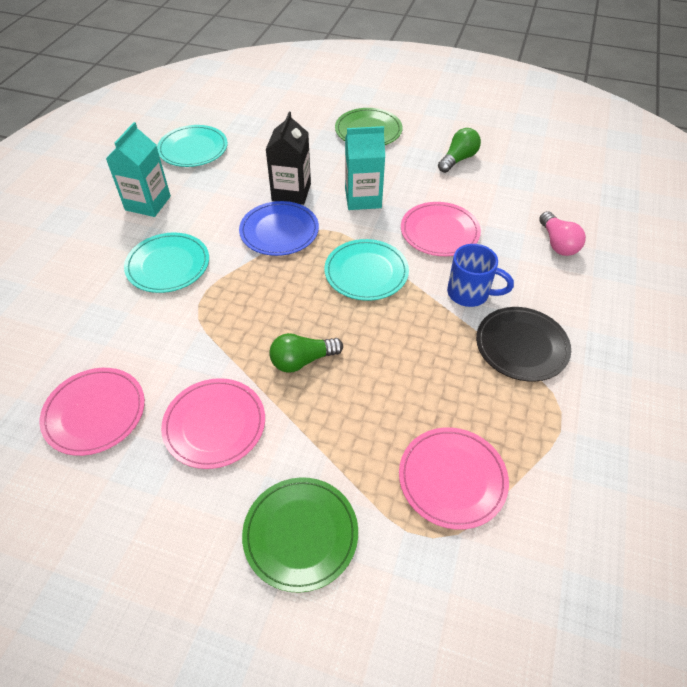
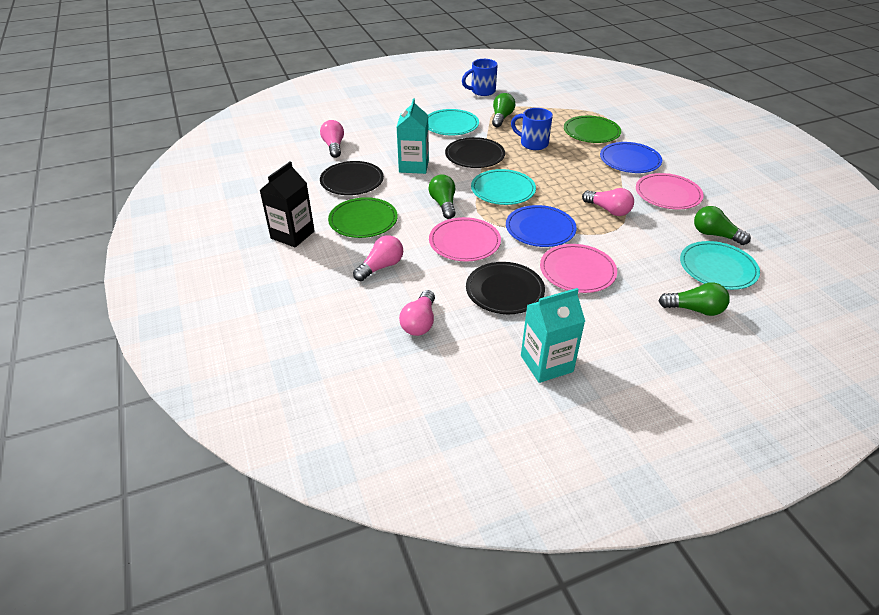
black plate: [476,307,571,382] = 1 -> [320,161,384,195] [445,137,505,168] [466,262,545,314] = 3
blue mug: [447,244,514,307] = 1 -> [462,59,498,96] [511,108,553,150] = 2
blue plate: [239,201,319,256] = 1 -> [506,205,577,247] [600,142,662,173] = 2
green light bulb: [269,333,343,373] [438,128,481,173] = 2 -> [428,174,455,219] [492,93,515,127] [659,282,730,316] [694,206,751,245] = 4
pink light bulb: [539,211,586,256] = 1 -> [320,120,344,158] [353,235,403,281] [399,290,435,336] [582,188,634,216] = 4
pink plate: [40,368,145,456] [161,378,265,469] [399,427,509,530] [401,202,481,256] = 4 -> [429,217,501,261] [540,244,617,293] [636,173,704,209] = 3

